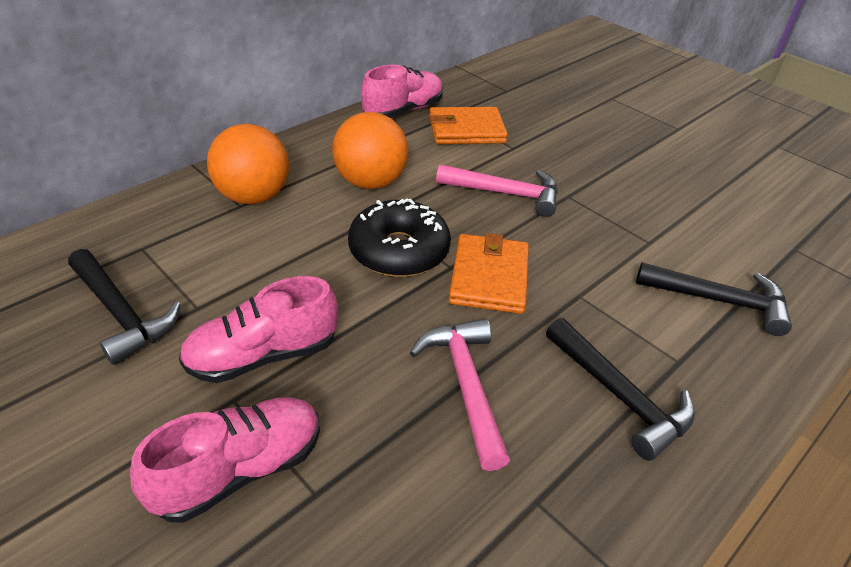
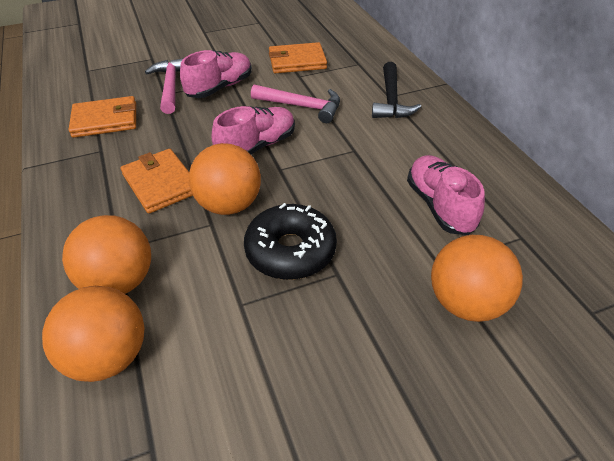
black hammer: [68,249,181,365] [546,318,695,461] [636,262,792,336] = 3 -> [372,62,421,118] = 1
orange ball: [207,124,289,204] [332,112,408,189] = 2 -> [42,286,144,382] [62,215,151,294] [189,143,261,215] [431,235,523,322] = 4
orange wallet: [429,107,508,144] [449,233,529,314] = 2 -> [69,96,136,138] [121,149,193,214] [269,42,327,73] = 3

